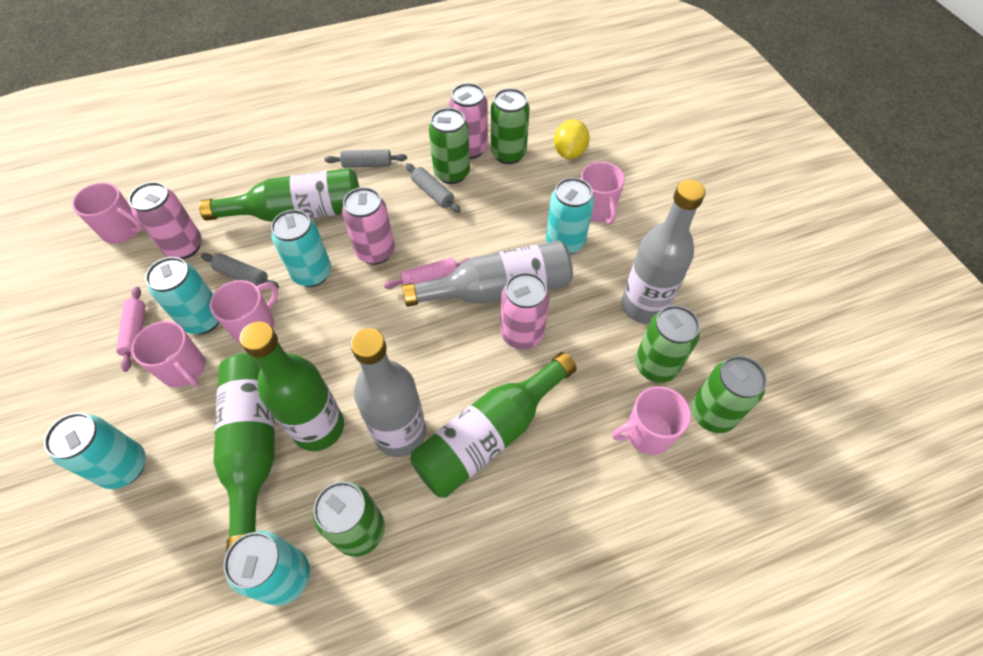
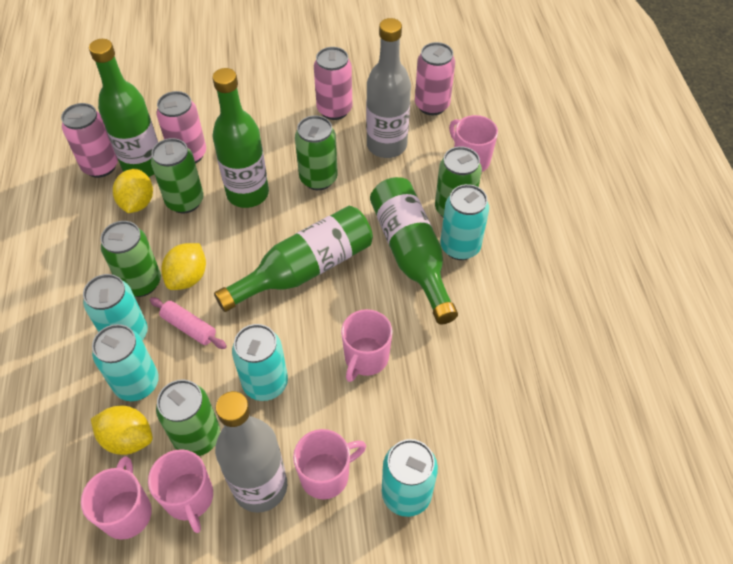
grey bottle: [351,328,426,457] [402,240,573,307] [621,180,706,324] = 3 -> [215,391,287,513] [366,18,411,158] = 2
grey rolling pin: [201,253,279,289] [325,149,407,168] [406,163,461,213] = 3 -> none = 0
pink rolling pin: [116,286,146,372] [384,257,471,289] = 2 -> [150,297,227,349] = 1
yellow lemon: [554,119,590,159] = 1 -> [91,406,153,455] [113,169,153,213] [161,243,206,290] = 3

